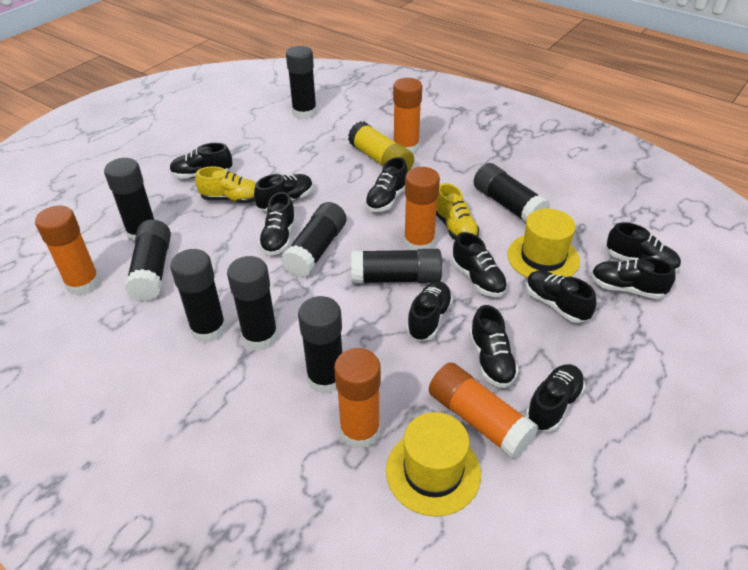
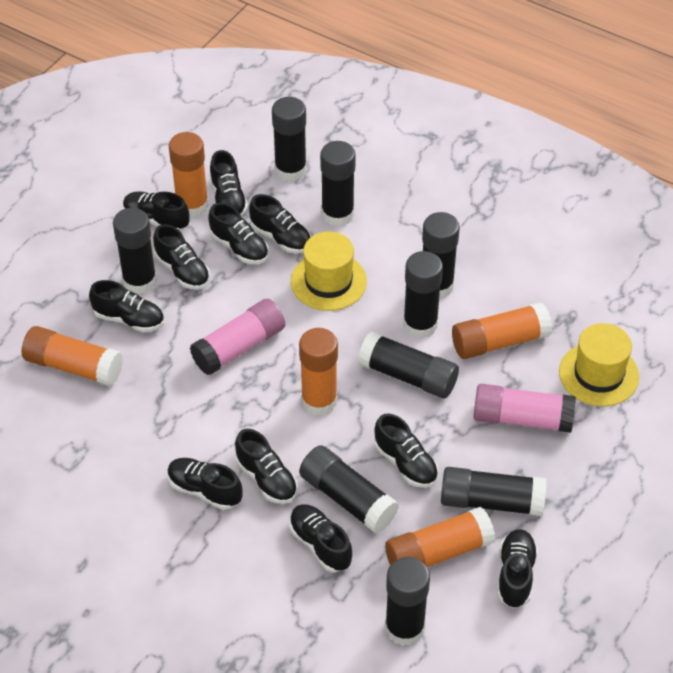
pink glue stick: none = 0 -> [190,299,285,375] [473,384,576,433] = 2
yellow glue stick: [348,121,414,171] = 1 -> none = 0
yellow shoe: [195,167,256,203] [436,183,480,240] = 2 -> none = 0

